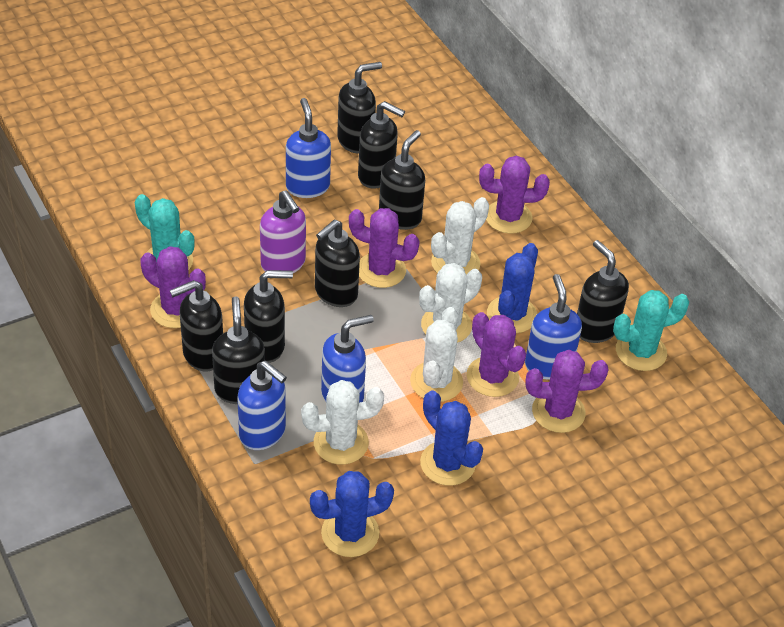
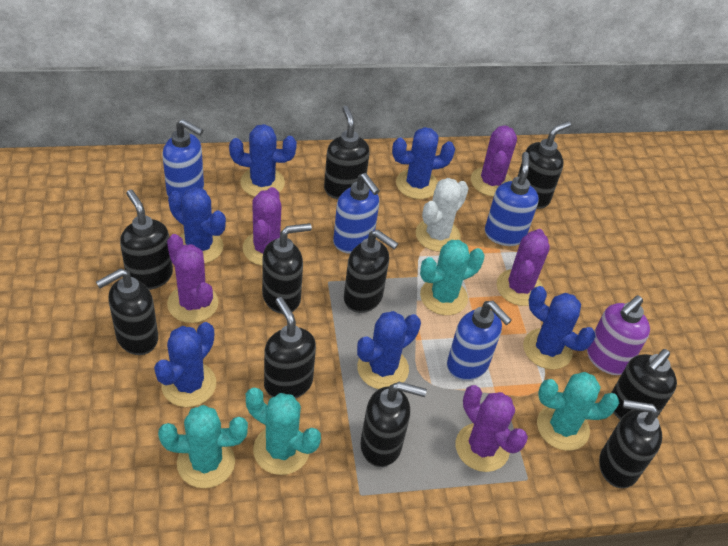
black soap dispenser: [170,280,223,371] [212,296,265,404] [244,270,293,363] [315,219,360,307] [337,62,382,154] [358,101,405,189] [379,130,425,230] [577,240,629,343] = 8 -> [96,268,158,355] [120,189,173,290] [262,223,312,314] [264,297,316,398] [324,106,370,199] [344,230,398,313] [360,382,427,467] [517,121,571,209] [599,400,662,488] [611,349,677,420] = 10
blue cactus: [310,471,394,557] [420,391,483,486] [487,243,538,333] = 3 -> [154,322,216,407] [168,187,226,264] [229,124,297,197] [357,311,421,389] [392,127,455,199] [523,286,596,370] = 6
turquoise cactus: [135,194,195,270] [613,290,689,371] = 2 -> [158,405,248,488] [246,388,321,475] [420,240,485,315] [537,372,619,451] = 4
white cactus: [301,380,384,465] [410,307,463,402] [419,263,482,343] [431,197,489,275] = 4 -> [416,178,469,252] = 1

